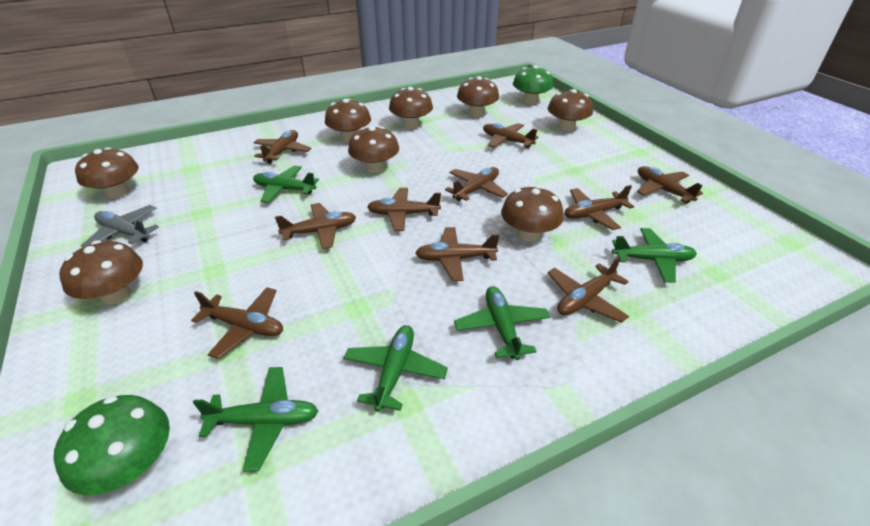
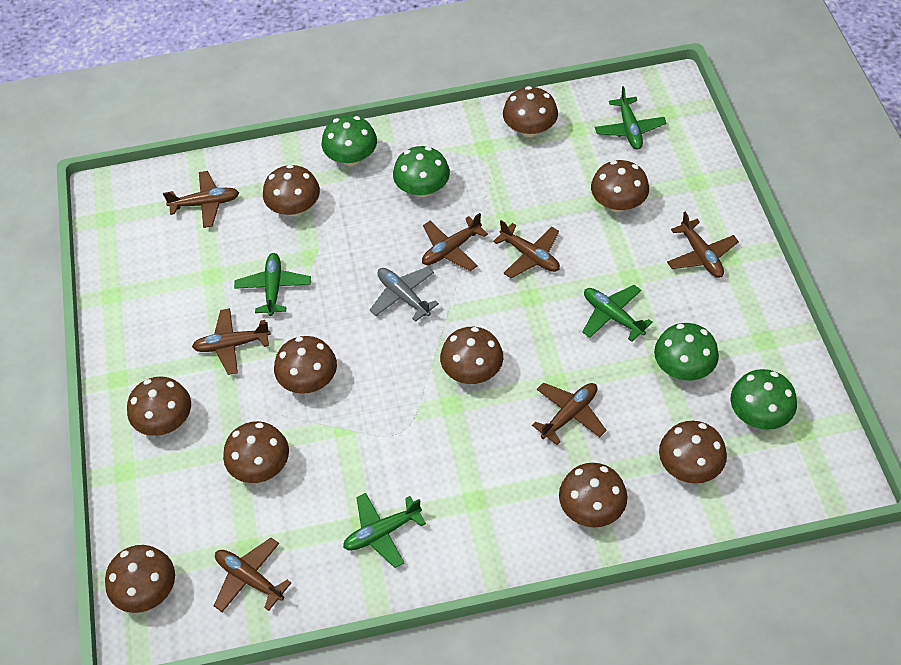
brown mushroom: [59,241,143,305] [75,147,139,198] [325,99,371,142] [348,126,399,173] [389,87,433,129] [457,76,499,117] [501,186,564,242] [548,89,593,131] = 8 -> [105,545,175,613] [127,376,191,436] [223,421,289,483] [263,164,320,216] [274,336,337,394] [440,327,503,384] [503,86,558,137] [559,463,627,527] [591,160,649,212] [659,421,727,483] = 10
brown plane: [191,287,283,359] [253,130,311,164] [275,203,356,249] [367,188,441,231] [415,227,499,281] [445,167,508,201] [483,123,538,148] [547,256,629,323] [565,185,634,230] [637,166,703,204] = 10 -> [163,171,239,228] [192,308,271,375] [214,538,291,612] [422,213,488,271] [493,220,560,278] [532,382,607,445] [667,212,739,278] = 7
green mushroom: [53,395,170,495] [513,65,553,104] = 2 -> [322,115,377,166] [393,146,450,197] [654,323,719,381] [731,369,797,430] = 4
green plane: [193,367,318,472] [253,166,319,203] [343,325,448,412] [454,286,550,360] [612,228,697,283] = 5 -> [234,253,311,316] [343,493,426,568] [582,285,653,342] [595,86,666,150] = 4

